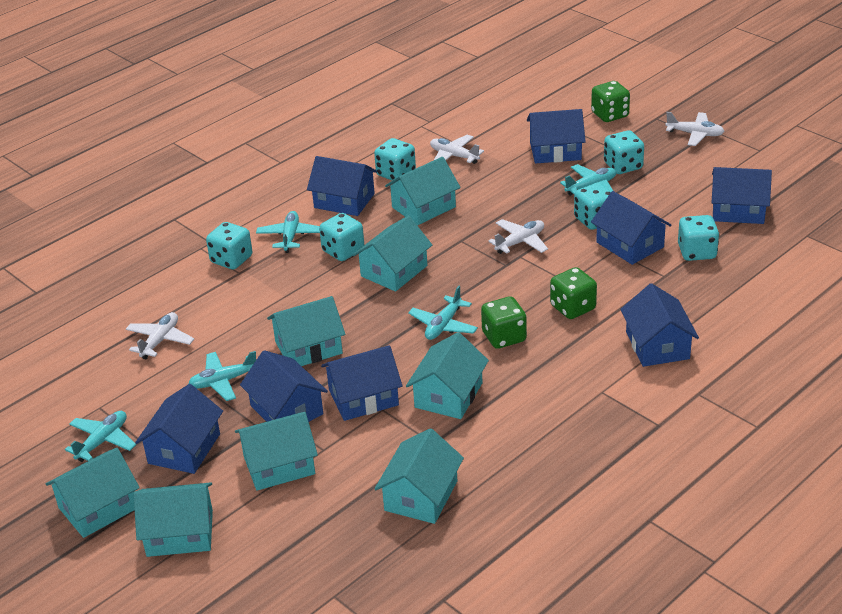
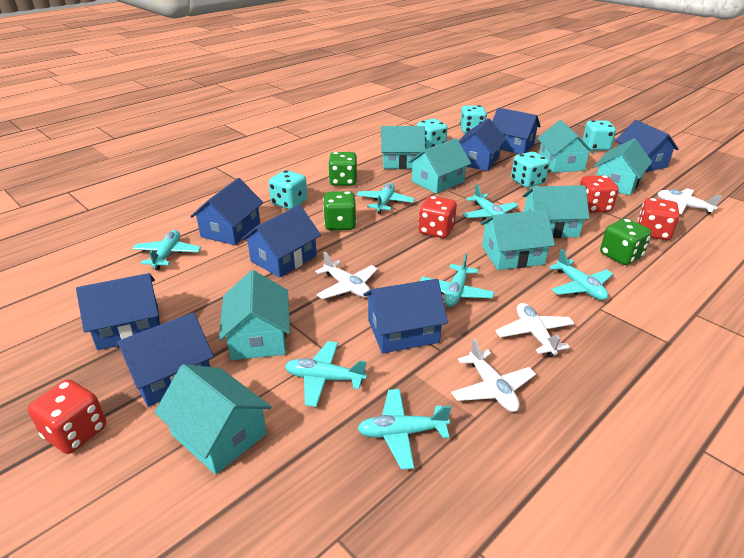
red dice: none = 0 -> [28,379,106,454] [418,196,457,238] [580,175,619,213] [638,198,679,240] = 4
turquoise dice: [206,222,252,269] [319,213,364,261] [374,138,416,181] [574,183,611,230] [604,130,644,174] [678,215,719,261] = 6 -> [269,170,307,209] [417,119,447,149] [460,105,487,134] [511,152,550,188] [583,120,616,150] = 5
turquoise plane: [65,411,136,462] [189,351,256,401] [256,211,320,253] [408,286,478,340] [560,164,617,196] = 5 -> [132,230,201,270] [285,341,367,407] [356,183,415,214] [357,389,451,470] [420,253,494,307] [462,184,518,220] [549,249,613,300] = 7

